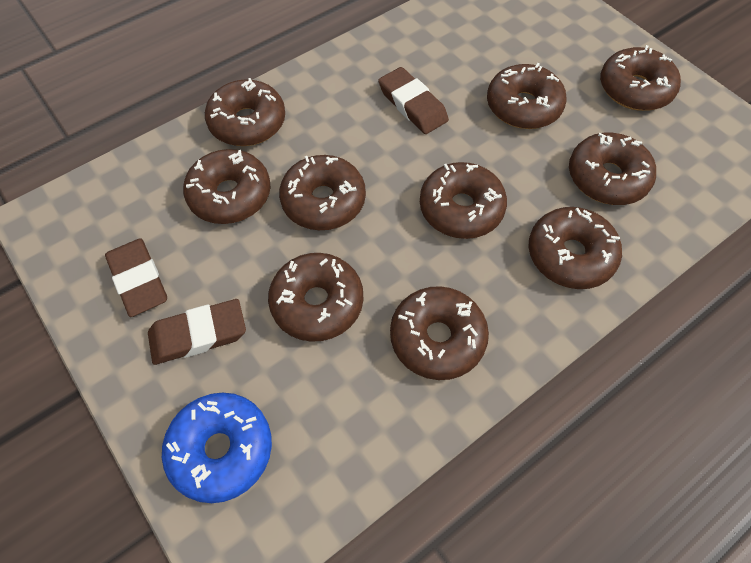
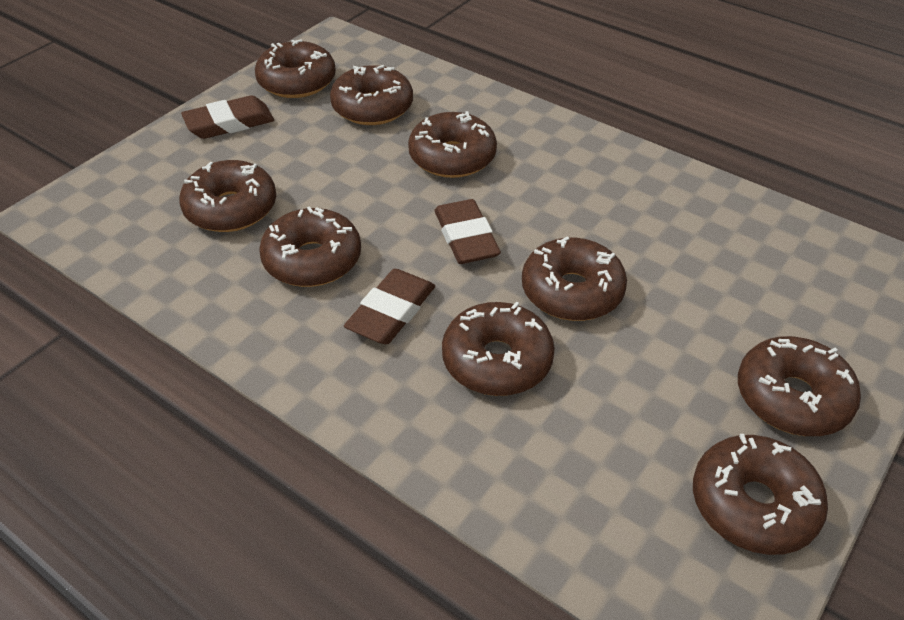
blue donut: [162,392,272,503] = 1 -> none = 0
brown donut: [183,149,271,224] [205,78,285,146] [268,253,363,342] [279,155,366,230] [390,286,489,380] [420,162,507,239] [487,63,567,129] [529,207,622,289] [569,133,656,205] [600,45,681,111] = 10 -> [179,160,276,232] [255,39,336,98] [259,206,361,287] [330,65,413,125] [408,111,497,178] [442,302,555,396] [522,236,627,321] [693,434,828,555] [738,336,861,436] = 9

